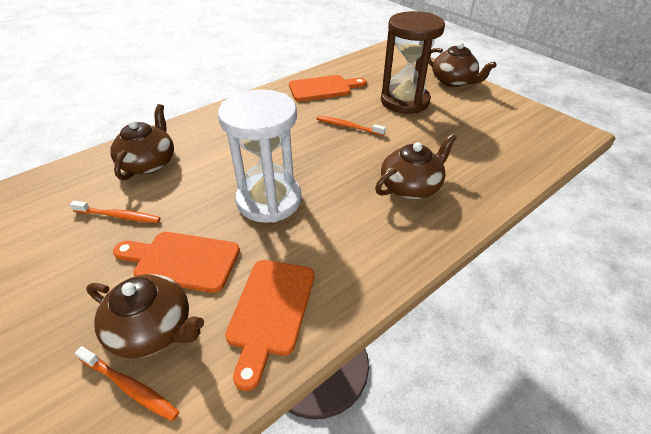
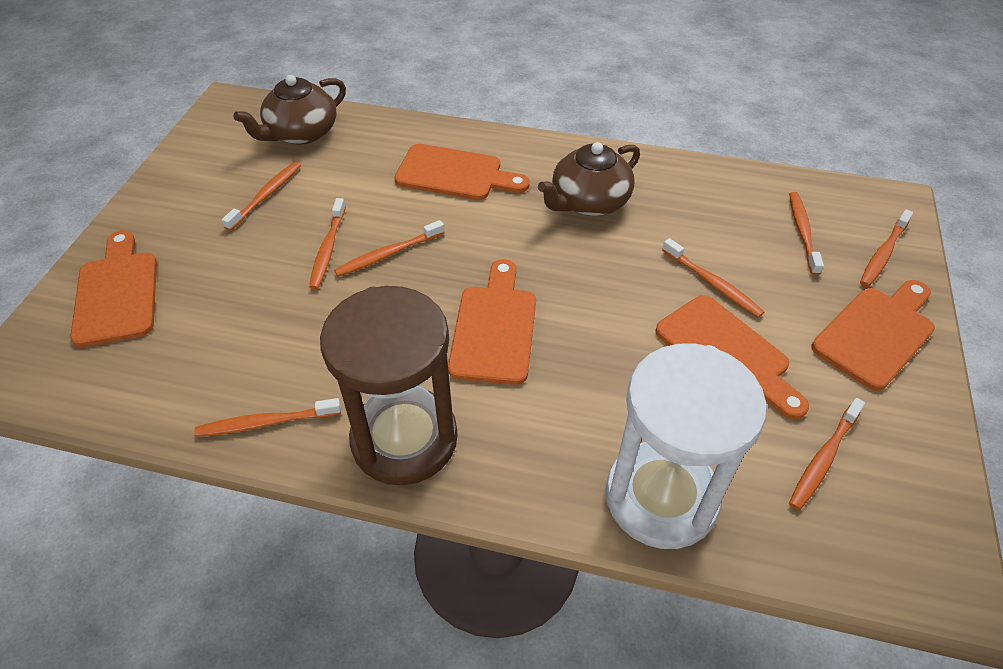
brown teapot: [86,274,204,358] [110,104,174,180] [375,133,457,199] [428,42,497,87] = 4 -> [233,75,346,145] [538,142,640,216] = 2
orange cutting board: [113,232,240,293] [225,260,314,391] [289,75,367,102] = 3 -> [70,230,157,347] [394,144,530,200] [448,259,536,385] [655,295,809,419] [811,280,935,391] = 5
orange toothbrush: [70,201,161,223] [75,346,180,421] [316,116,386,136] = 3 -> [194,398,341,437] [222,162,301,231] [309,198,346,290] [334,220,445,277] [662,238,764,318] [789,192,824,275] [789,398,865,511] [860,209,913,287] = 8

